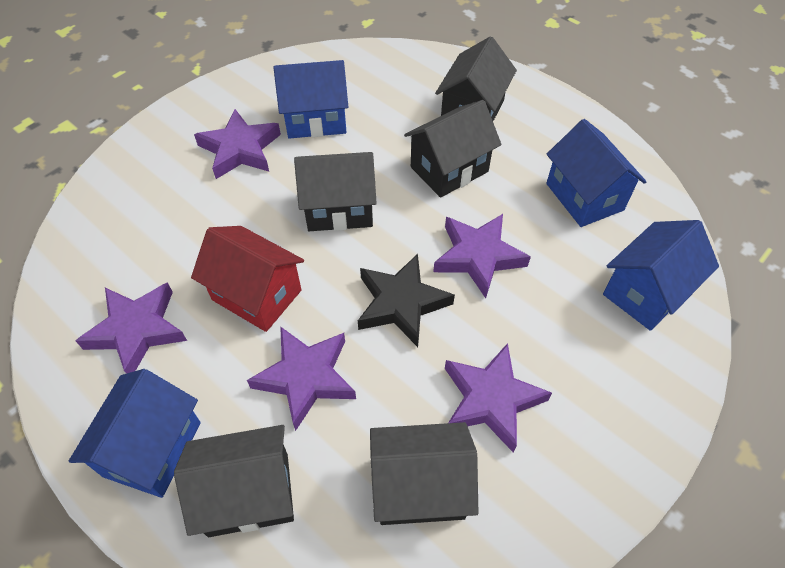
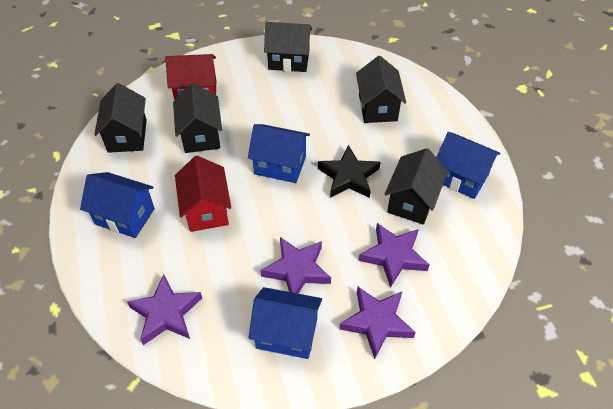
purple star: [76,282,187,374] [194,109,281,179] [247,326,356,431] [433,214,531,298] [445,343,552,453] = 5 -> [127,274,202,345] [260,237,331,294] [339,287,416,359] [359,223,429,288] = 4
red house: [191,226,304,332] = 1 -> [165,54,216,100] [175,156,231,232] = 2

